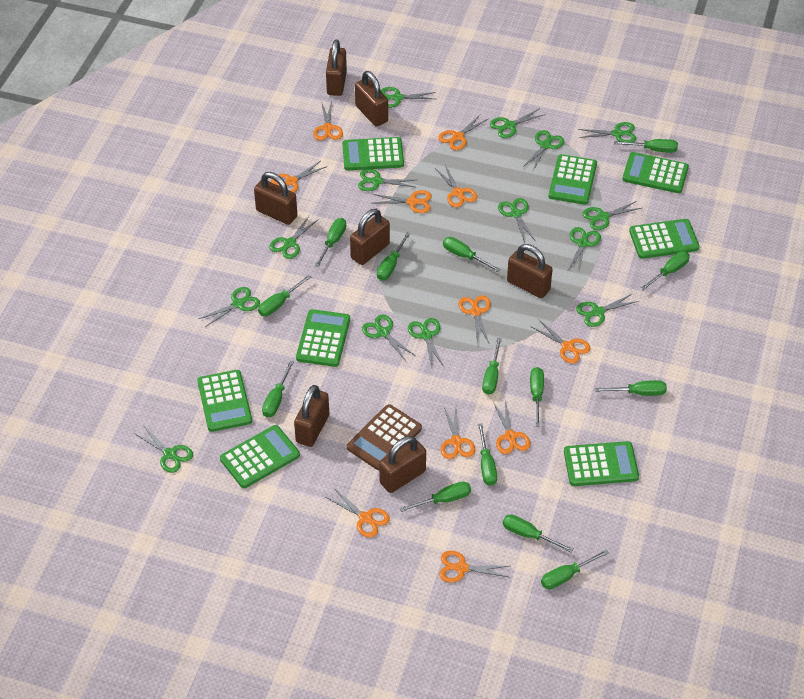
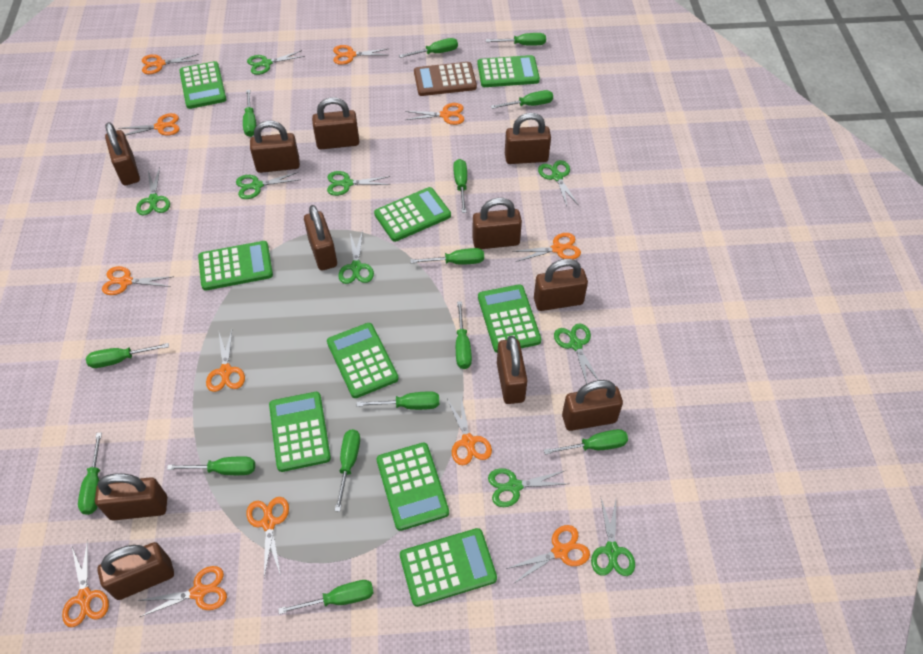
brown padlock: [254,172,297,225] [294,385,329,447] [326,40,347,96] [350,209,390,265] [355,71,388,127] [379,436,426,493] [507,244,553,298] = 7 -> [95,473,167,521] [97,542,174,600] [105,122,140,185] [250,120,300,173] [304,205,337,271] [312,97,359,149] [472,198,522,249] [497,336,528,404] [505,113,551,164] [534,259,588,311] [562,380,623,431] = 11
green calculator: [197,370,252,432] [220,425,300,488] [296,309,350,367] [342,137,404,171] [548,154,597,205] [564,441,639,486] [622,152,689,193] [629,219,699,259] = 8 -> [179,61,226,109] [198,241,273,291] [269,392,331,472] [327,323,399,398] [374,187,451,242] [376,443,449,531] [400,528,497,607] [477,55,540,87] [478,285,541,353] = 9
green scissors: [134,425,193,473] [199,287,260,327] [269,216,319,259] [358,169,417,191] [362,315,416,361] [381,87,436,108] [408,318,444,367] [490,108,546,138] [498,198,535,243] [523,130,564,171] [568,227,601,272] [576,293,639,327] [578,122,636,142] [583,201,642,230] = 14 -> [136,167,170,215] [236,172,298,199] [247,50,305,75] [327,171,390,196] [338,230,374,284] [488,468,568,507] [538,160,579,206] [554,323,599,384] [591,499,635,576] = 9
orange scissors: [271,161,328,193] [313,101,343,141] [326,488,390,538] [373,190,432,213] [435,165,477,207] [438,115,488,150] [439,551,509,583] [441,407,475,459] [458,295,491,343] [493,400,531,454] [532,320,591,364] = 11 -> [62,540,109,627] [102,266,174,295] [118,113,180,136] [137,566,227,617] [142,54,199,74] [206,330,245,392] [246,497,289,577] [333,45,387,65] [405,103,464,125] [447,397,492,465] [506,525,590,583] [512,233,581,262] = 12

